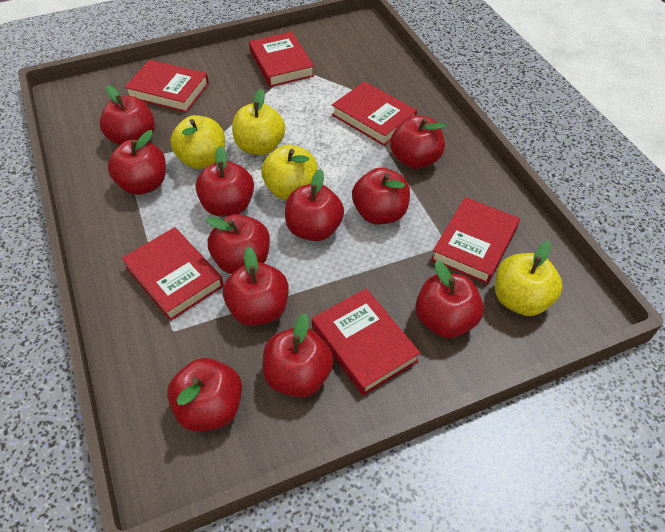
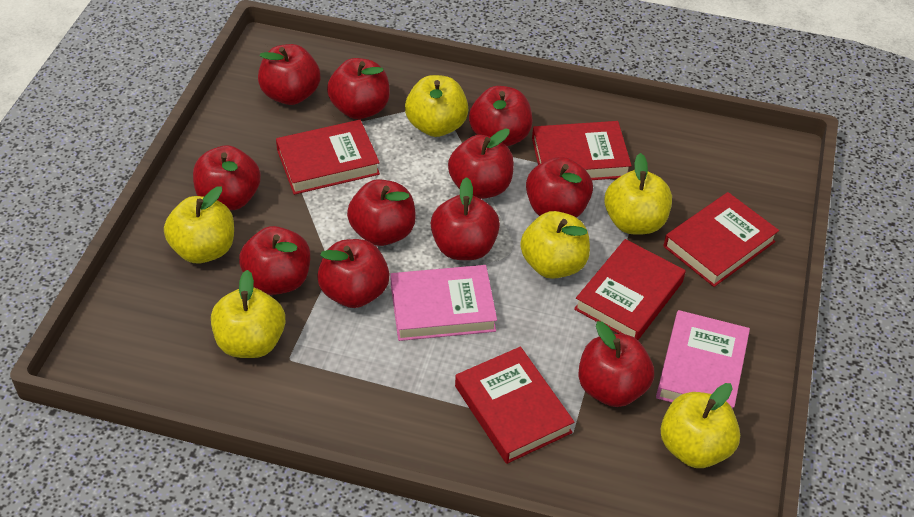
pink book: none = 0 -> [391,265,497,341] [656,310,750,409] = 2
red book: [122,227,224,321] [124,60,209,112] [249,32,314,87] [312,288,420,396] [332,81,417,146] [431,197,520,284] = 6 -> [276,120,380,195] [455,347,574,464] [532,121,632,180] [574,239,686,340] [663,192,779,287] = 5
yellow apple: [170,115,225,169] [232,89,285,155] [261,145,318,200] [495,241,563,316] = 4 -> [164,186,234,263] [211,270,285,358] [405,75,468,137] [520,211,590,279] [604,153,672,234] [661,383,740,468] = 6

